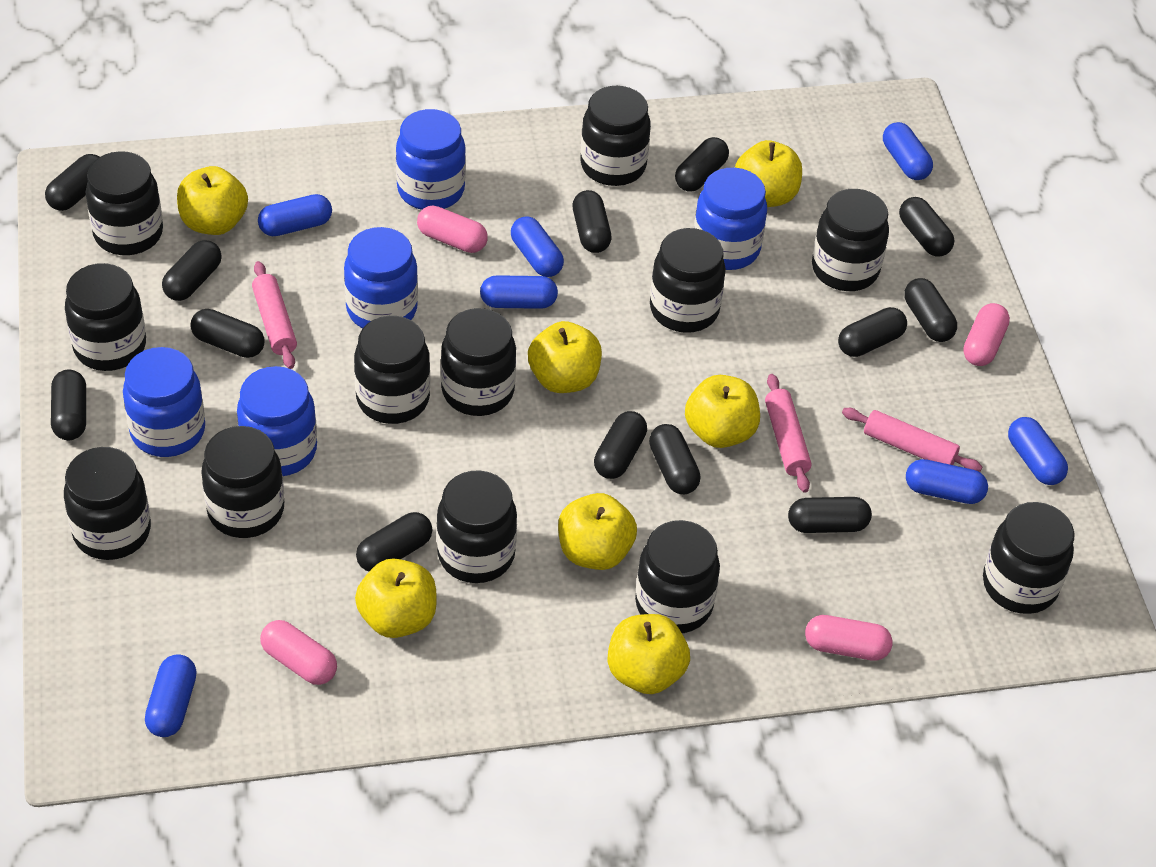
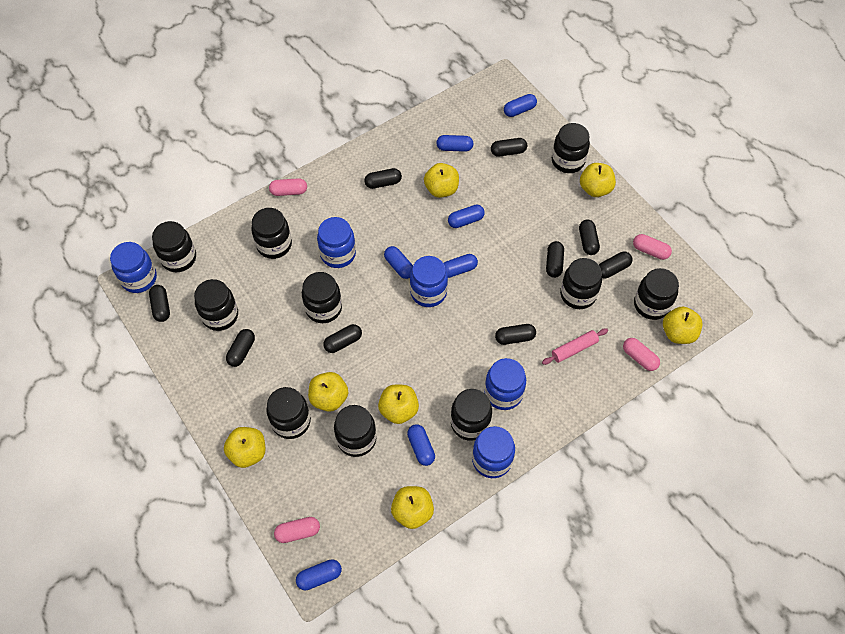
black capsule: [45,154,99,211] [51,370,86,440] [162,240,222,301] [190,309,265,358] [356,512,432,571] [573,190,612,253] [594,411,647,479] [649,424,701,494] [675,137,729,192] [788,497,872,533] [838,307,907,357] [899,197,954,257] [904,278,957,342] = 13 -> [149,285,170,322] [226,329,255,367] [323,324,362,353] [364,168,402,189] [491,138,527,157] [495,324,536,345] [546,241,564,278] [579,220,600,255] [599,252,633,278] = 9
black jar: [64,447,151,560] [65,263,146,371] [86,151,163,255] [201,426,284,538] [354,316,430,424] [437,470,517,583] [441,308,516,416] [580,86,651,186] [635,520,720,633] [650,228,726,333] [812,189,889,291] [983,502,1074,614] = 12 -> [152,221,196,272] [194,279,238,331] [251,208,292,259] [266,387,311,439] [302,272,342,323] [334,405,377,457] [451,389,492,441] [552,123,590,173] [560,258,602,309] [634,268,679,320] = 10
pink rolling pin: [252,261,297,369] [765,374,812,493] [842,408,982,472] = 3 -> [542,328,608,365] = 1

